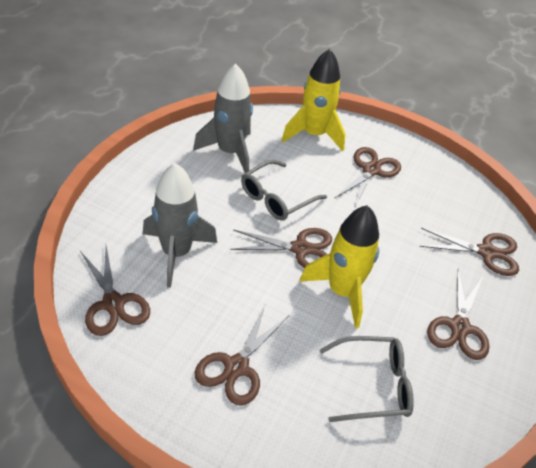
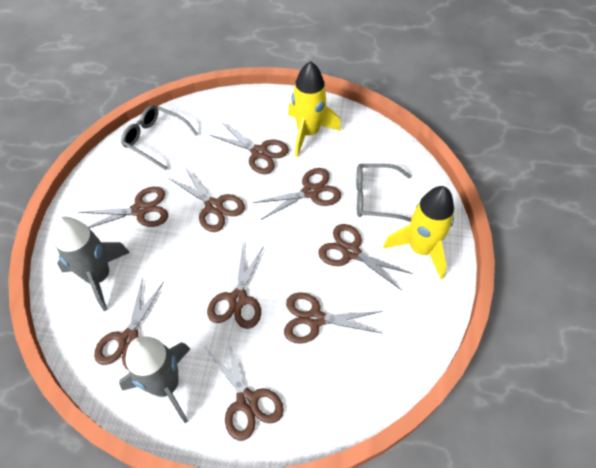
brown scissors: [80,246,150,336] [195,305,289,406] [230,228,332,268] [334,147,401,208] [420,228,519,276] [427,270,489,360] = 6 -> [78,187,168,228] [94,277,164,371] [169,167,245,232] [205,336,284,441] [207,243,264,329] [210,122,289,174] [253,168,341,220] [284,292,383,344] [318,224,413,290] = 9

